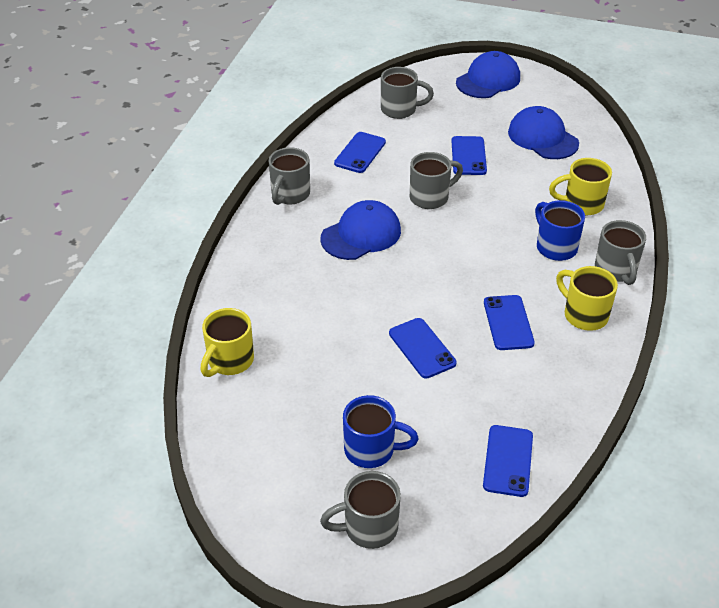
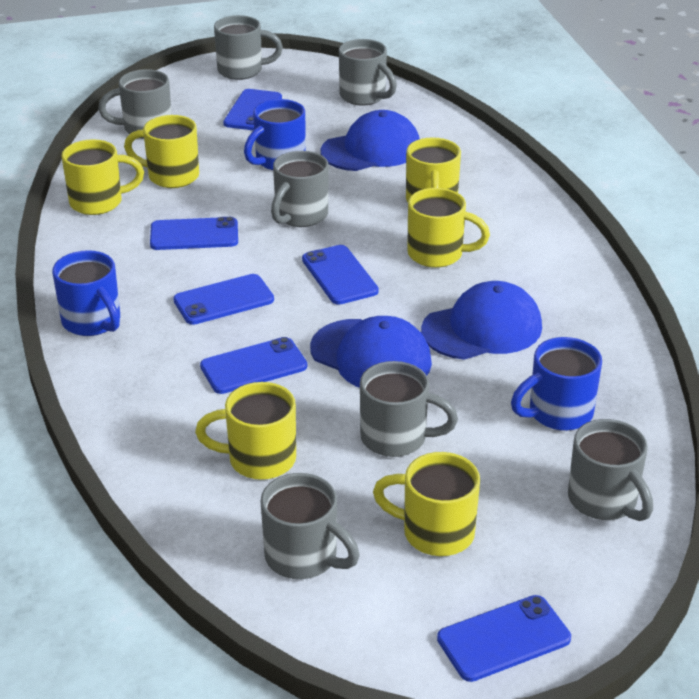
blue mug: [343,395,419,468] [535,200,585,261] = 2 -> [52,250,120,336] [244,99,306,170] [511,337,602,431] = 3
blue phone: [334,132,386,173] [389,318,456,379] [452,136,487,175] [483,425,533,497] [484,295,535,350] = 5 -> [150,217,238,250] [173,274,274,325] [200,337,307,394] [223,89,282,131] [302,245,379,305] [437,595,571,682] = 6
grey mug: [269,147,310,205] [320,471,401,549] [381,67,434,119] [410,152,463,209] [595,220,646,285] = 5 -> [98,69,172,139] [214,15,283,80] [260,473,360,579] [271,151,328,227] [339,39,397,105] [360,361,458,457] [568,419,653,521] = 7
yellow mug: [201,308,254,377] [549,158,612,215] [556,266,618,331] = 3 -> [62,139,144,215] [124,115,199,188] [195,382,296,480] [373,452,480,556] [406,137,461,202] [407,188,490,268] = 6

